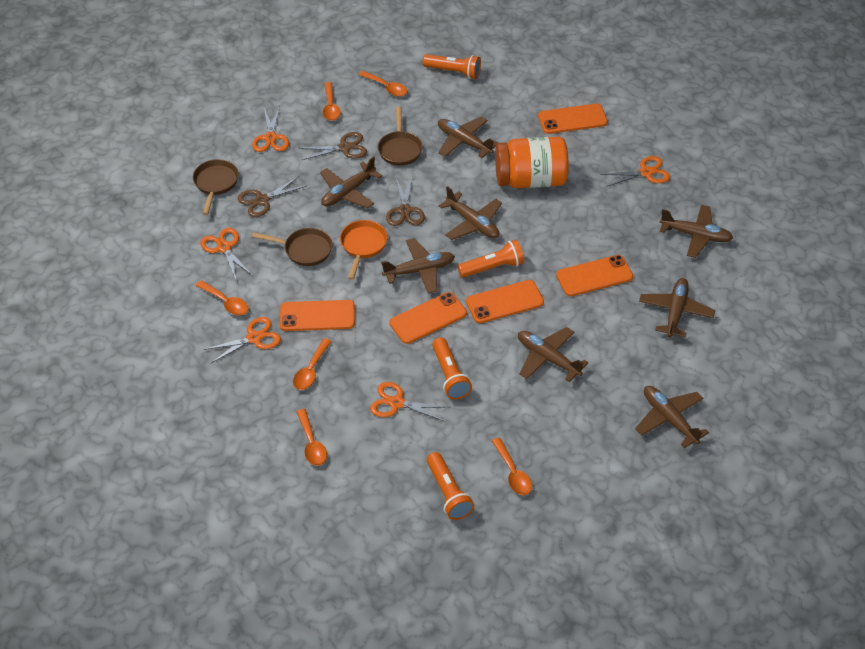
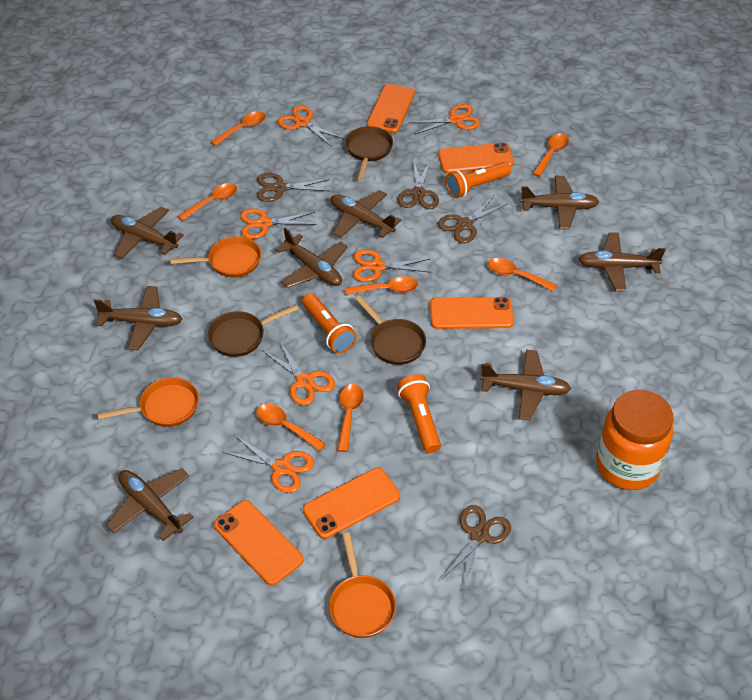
brown scissors: [238,176,307,217] [300,132,367,160] [386,176,425,226] = 3 -> [257,173,330,202] [397,159,439,209] [438,196,507,243] [440,505,511,590] = 4
orange flashlight: [422,54,481,79] [427,452,474,520] [432,337,472,400] [458,240,524,278] = 4 -> [302,293,357,353] [397,375,441,453] [446,162,511,198] = 3
orange pan: [340,220,388,280] = 1 -> [98,377,199,427] [170,236,261,277] [329,533,396,638] = 3
orange scissors: [200,228,253,280] [203,317,281,363] [252,106,289,152] [370,382,449,422] [600,156,670,187] = 5 -> [223,435,314,493] [240,208,317,239] [263,340,335,405] [278,105,344,146] [353,249,430,282] [408,104,481,134] = 6
orange spoon: [196,280,249,315] [293,338,332,390] [296,409,327,466] [323,82,341,121] [358,71,407,97] [492,438,532,495] = 6 -> [178,183,237,221] [211,111,266,146] [256,404,326,451] [337,384,364,452] [345,276,418,295] [488,258,557,291] [532,133,569,177] = 7

